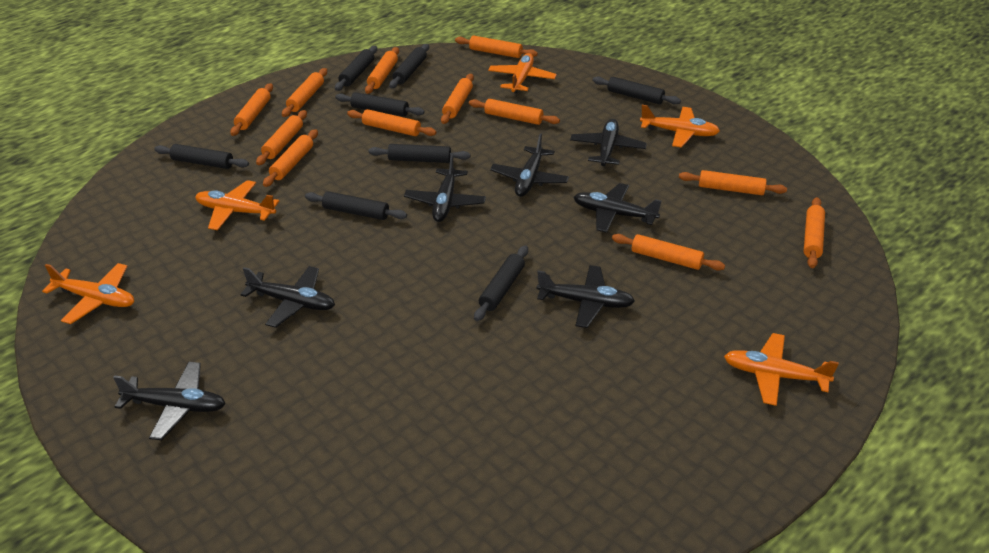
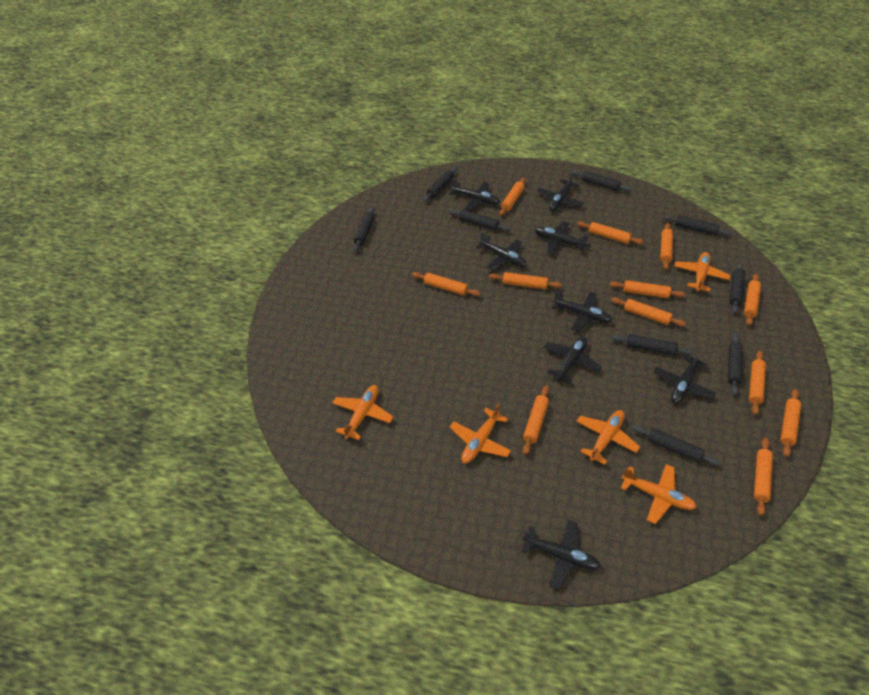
black plane: [113,362,226,440] [240,266,335,328] [404,154,486,222] [490,133,569,197] [537,265,635,328] [570,119,647,166] [574,183,662,233] = 7 -> [450,179,500,211] [476,232,527,270] [521,520,601,589] [534,221,589,254] [537,173,584,211] [543,336,602,383] [552,291,612,332] [654,350,716,404] = 8
black rolling pin: [154,144,249,169] [305,191,407,220] [335,46,377,91] [335,92,425,117] [369,144,470,163] [389,44,429,88] [474,245,528,321] [592,77,681,105] = 8 -> [353,207,375,252] [423,167,457,202] [448,209,511,231] [571,170,632,192] [612,334,693,355] [632,425,721,466] [663,215,732,236] [728,333,743,395] [729,263,745,313] = 9

